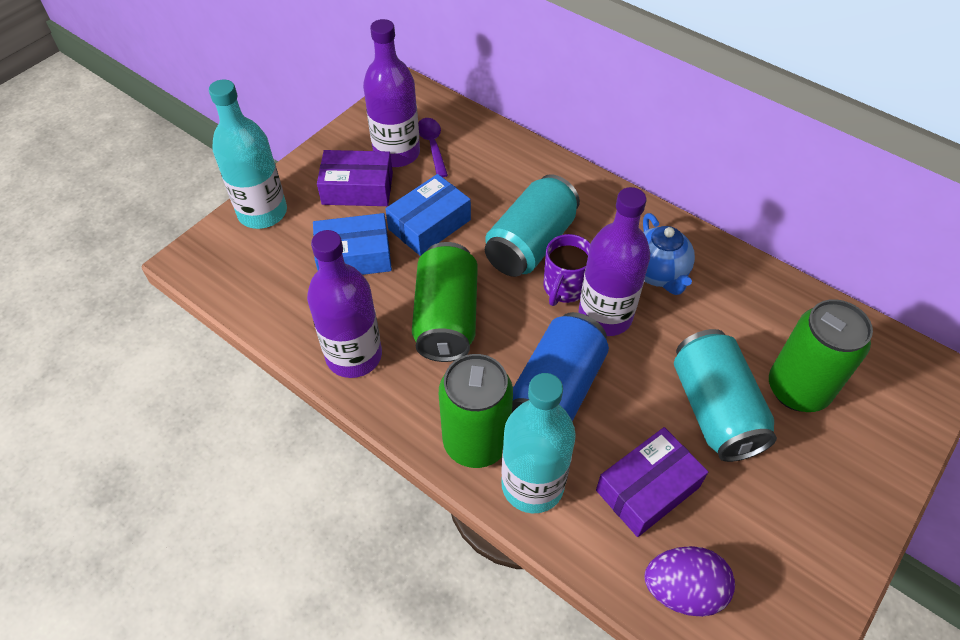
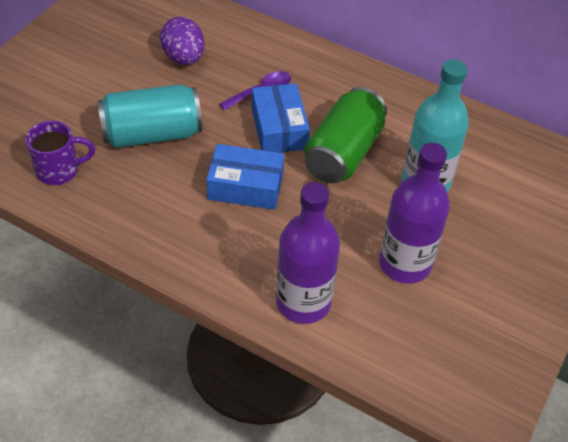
blue can: [512,312,609,421] = 1 -> none = 0
blue teapot: [643,213,695,295] = 1 -> none = 0
green can: [412,242,478,362] [439,354,513,468] [769,299,873,412] = 3 -> [304,87,387,183] = 1
purple bottle: [307,230,382,378] [363,19,420,167] [578,187,650,336] = 3 -> [276,182,340,324] [379,142,450,284] = 2
purple box: [317,150,393,206] [596,427,708,537] = 2 -> none = 0
turquoise bottle: [209,79,287,229] [501,373,576,513] = 2 -> [402,59,469,192] = 1
turquoise can: [485,174,580,277] [674,329,777,462] = 2 -> [97,84,202,148] = 1

